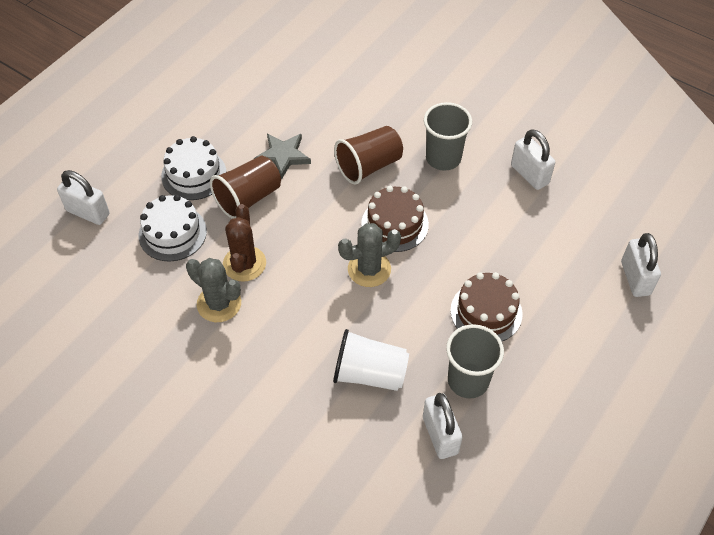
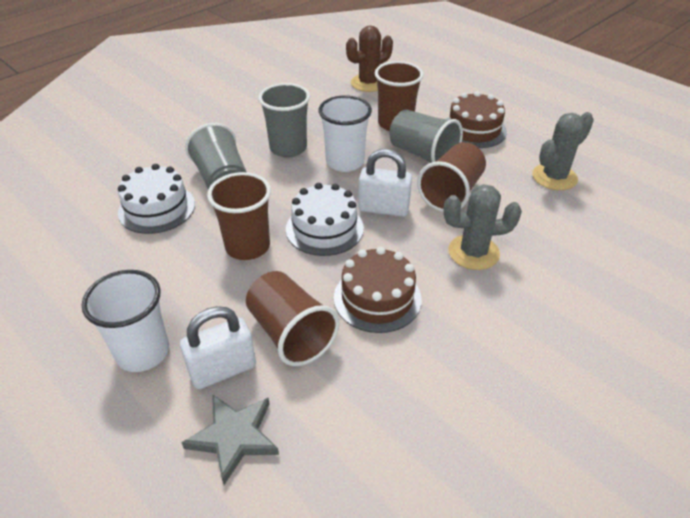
brown cup: [210,156,281,219] [334,126,403,185] = 2 -> [207,172,271,260] [246,271,340,366] [375,61,424,131] [417,142,486,212] = 4
grey cup: [424,102,472,171] [446,324,504,398] = 2 -> [185,123,246,189] [258,83,310,158] [389,109,463,163] = 3
white cup: [333,329,409,391] = 1 -> [82,270,169,372] [318,95,372,172] = 2
white padlock: [57,170,110,225] [423,393,463,459] [511,129,555,190] [621,233,661,297] = 4 -> [180,306,256,389] [358,149,412,217] = 2

